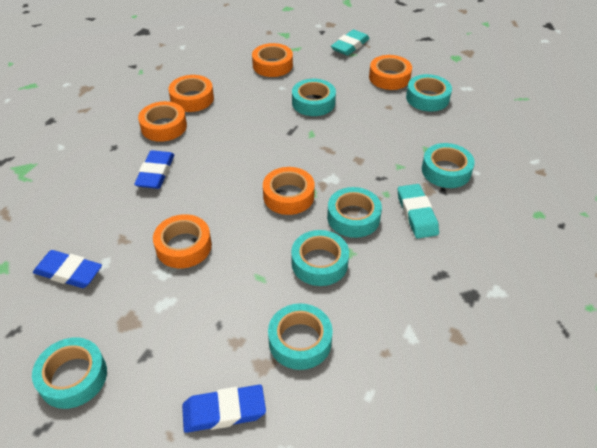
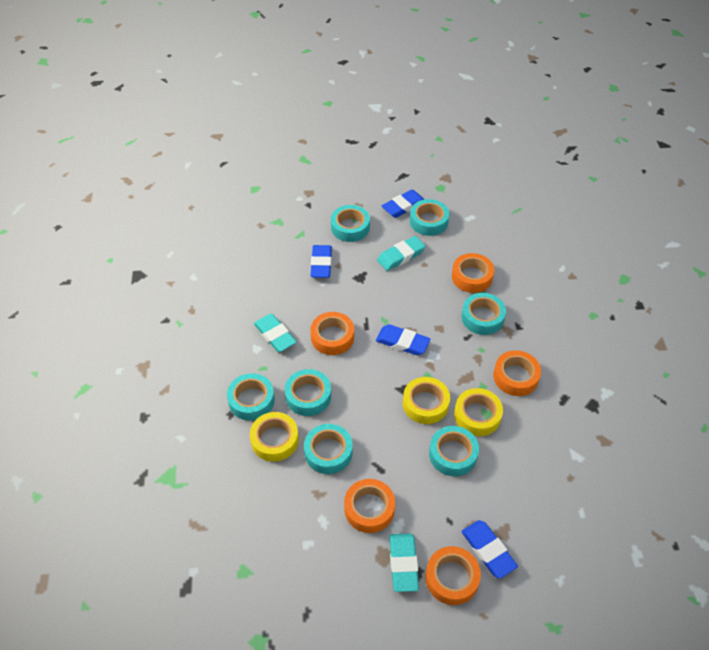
blue eraser: [33,250,102,288] [134,150,174,189] [182,385,266,433] = 3 -> [310,245,332,278] [376,324,431,355] [382,190,425,218] [461,520,518,579] = 4
orange tape: [138,101,187,142] [153,214,212,268] [168,75,214,112] [252,43,293,77] [263,167,315,215] [369,55,412,90] = 6 -> [310,312,354,355] [344,479,395,533] [425,546,481,605] [452,253,494,293] [493,350,541,396] = 5
turquoise eraser: [331,29,370,56] [398,184,439,239] = 2 -> [254,314,297,352] [377,236,426,271] [389,533,419,592] = 3
yellow tape: none = 0 -> [250,412,299,462] [403,377,450,424] [454,388,503,436] = 3

